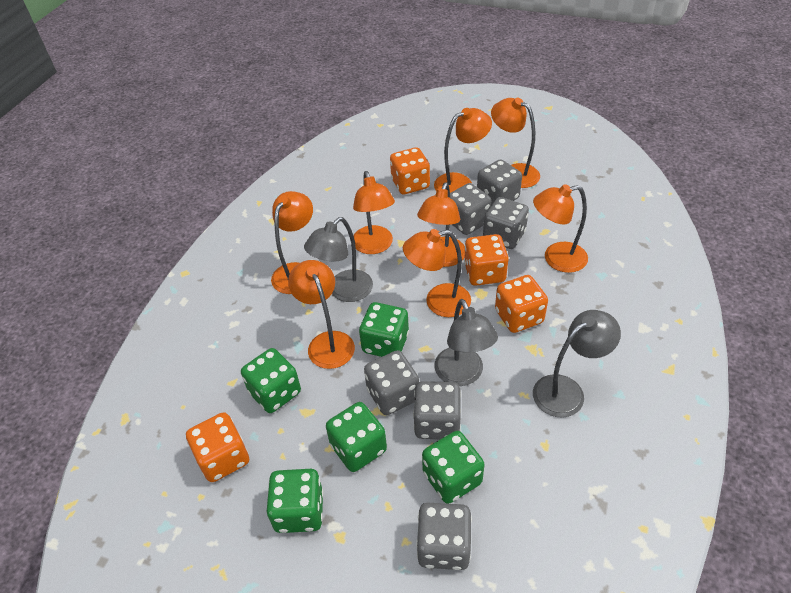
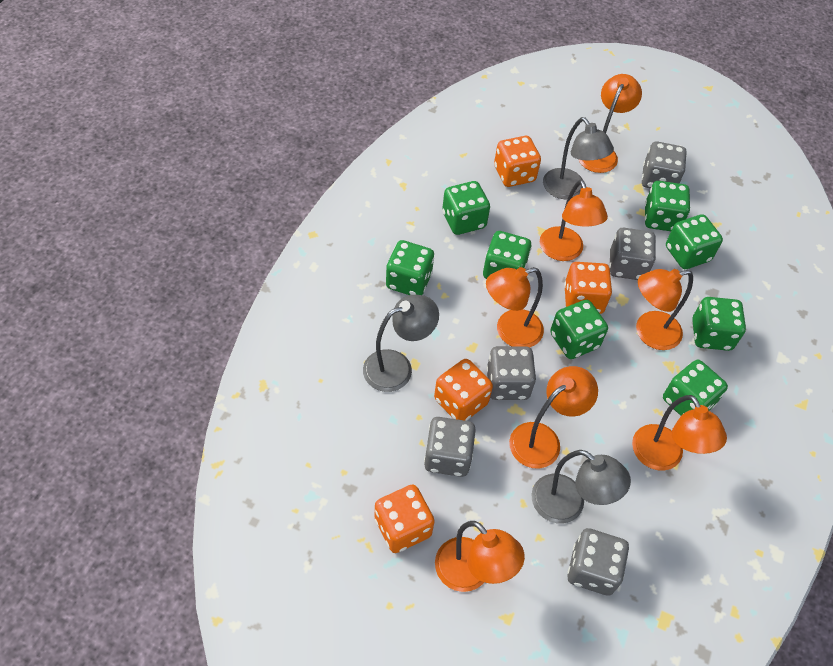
green dice: [241,348,301,413] [267,469,324,533] [326,402,387,472] [359,302,409,357] [422,431,485,504] = 5 -> [386,240,434,295] [442,181,490,235] [483,231,531,279] [550,300,608,359] [645,181,690,231] [663,360,728,416] [666,214,723,269] [692,297,746,351] = 8
grey dice: [364,350,419,415] [413,381,461,439] [416,503,472,570] [450,183,491,235] [477,159,522,205] [483,197,529,249] = 6 -> [424,417,476,477] [486,346,536,400] [567,528,629,596] [609,228,656,280] [642,141,687,189] = 5
orange lamp: [271,191,313,294] [288,260,355,369] [353,171,395,254] [403,229,471,317] [417,182,465,267] [434,108,492,193] [491,98,540,188] [533,184,588,273] = 8 -> [435,521,525,592] [486,267,544,347] [509,366,598,469] [540,179,608,261] [578,74,642,173] [632,395,727,471] [636,269,693,350] = 7

